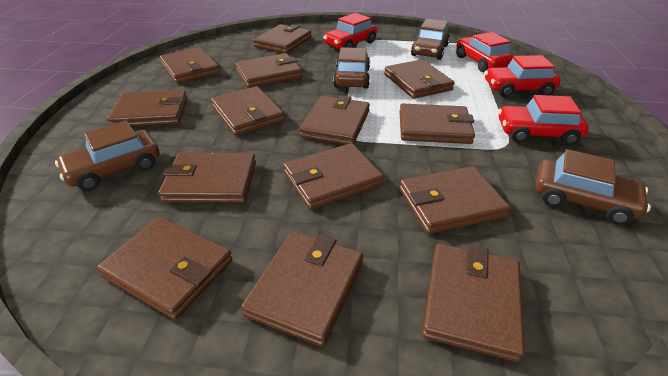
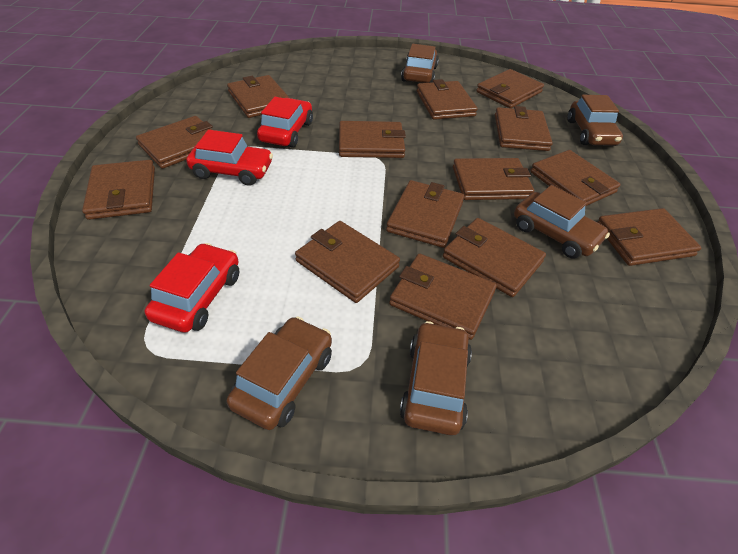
brown car: [55,120,159,191] [333,47,370,89] [411,19,450,60] [535,149,651,225] = 4 -> [227,316,332,430] [400,321,472,436] [401,44,439,83] [514,185,610,259] [567,95,623,146] = 5
red car: [323,13,377,49] [456,32,513,72] [485,55,561,97] [498,95,589,145] = 4 -> [145,243,239,333] [186,130,273,186] [257,97,313,147] = 3

